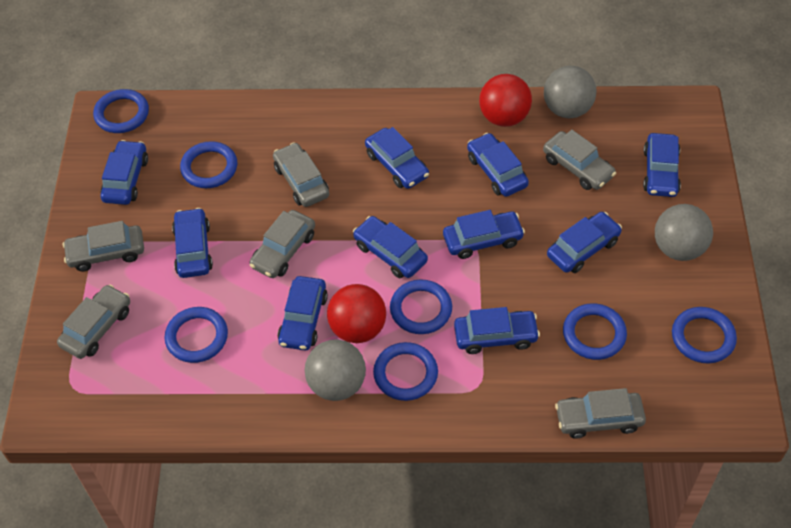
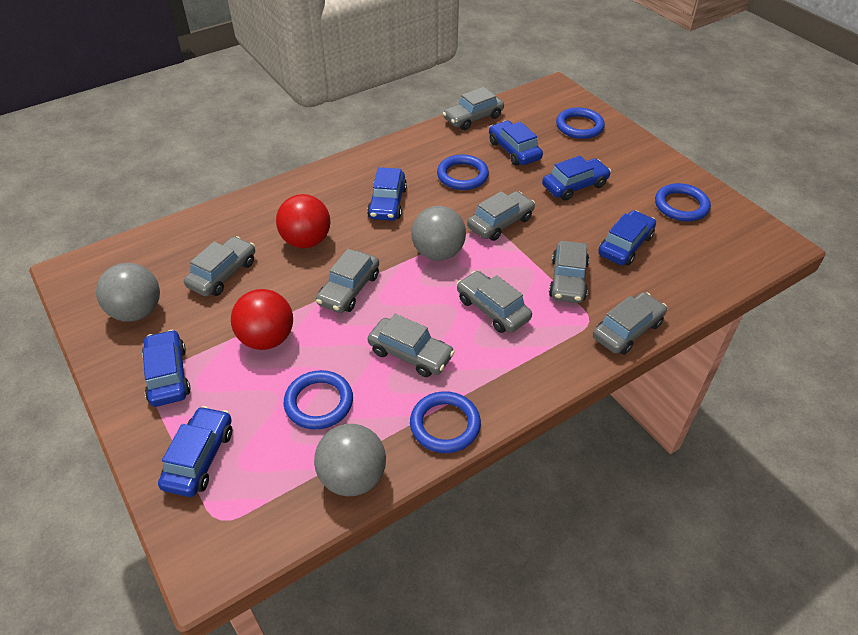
blue car: [100,140,148,205] [172,208,213,278] [278,276,328,350] [353,216,428,278] [365,127,429,189] [443,210,525,259] [454,307,540,354] [467,133,529,197] [547,212,622,273] [643,133,681,197] = 10 -> [142,330,191,407] [158,406,232,497] [367,167,407,221] [489,121,543,166] [542,156,611,201] [598,210,656,266] = 6
blue ring: [93,89,149,133] [165,307,228,363] [180,141,237,188] [373,342,438,401] [390,279,452,334] [563,303,627,360] [672,307,737,363] = 7 -> [284,370,353,430] [410,391,481,453] [437,155,489,190] [556,107,605,139] [655,183,711,222] = 5
grey car: [57,285,130,359] [63,221,144,272] [249,210,315,278] [273,142,329,207] [543,130,616,190] [555,388,646,439] = 6 -> [184,236,255,297] [316,249,379,313] [368,314,455,377] [443,87,504,130] [457,271,532,333] [467,191,535,241] [549,241,589,303] [593,292,667,355] = 8

